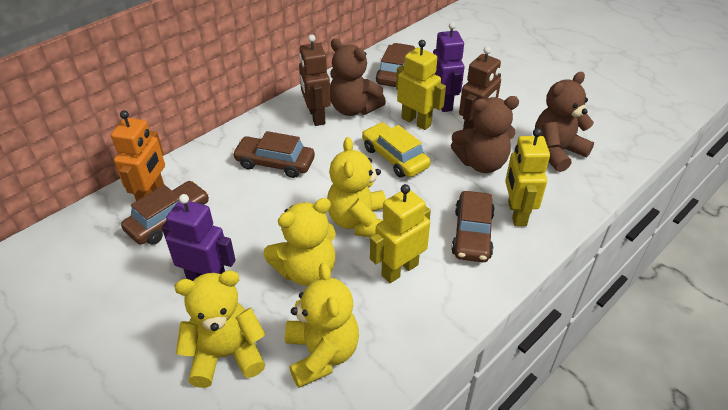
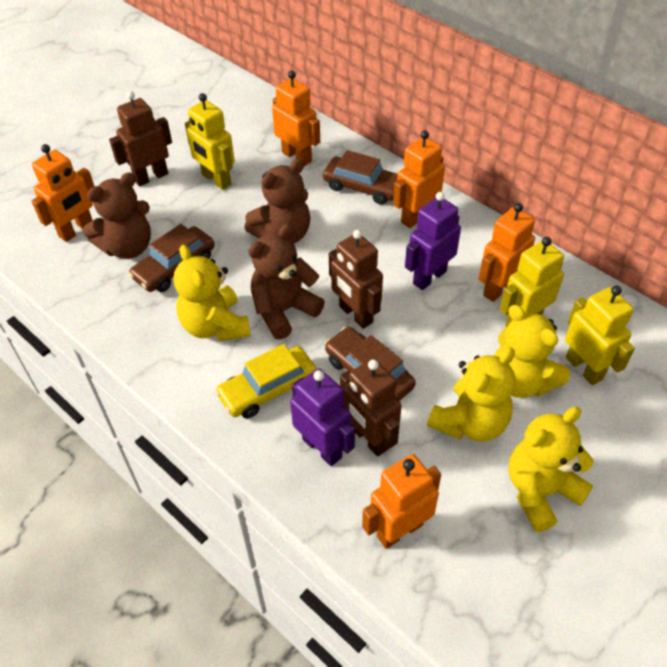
brown car: [121,181,209,245] [232,131,315,178] [376,43,415,87] [451,191,495,262] = 4 -> [129,224,214,292] [323,150,398,205] [325,327,416,401] = 3
brown robot: [299,35,331,126] [459,46,501,130] = 2 -> [109,91,172,186] [329,230,383,329] [340,358,402,457] = 3
orange robot: [111,110,165,201] = 1 -> [32,144,95,242] [272,71,320,166] [362,454,441,549] [393,130,445,228] [478,203,535,302] = 5

